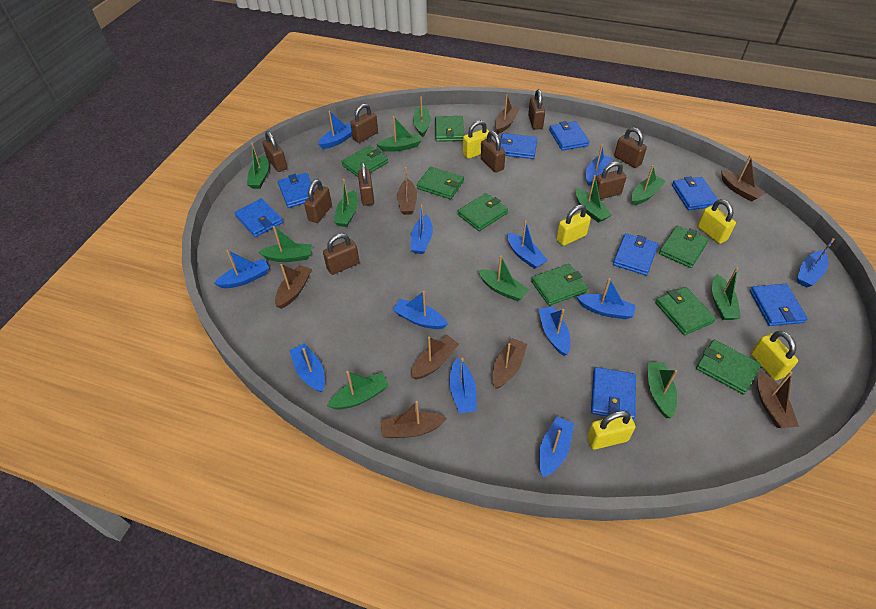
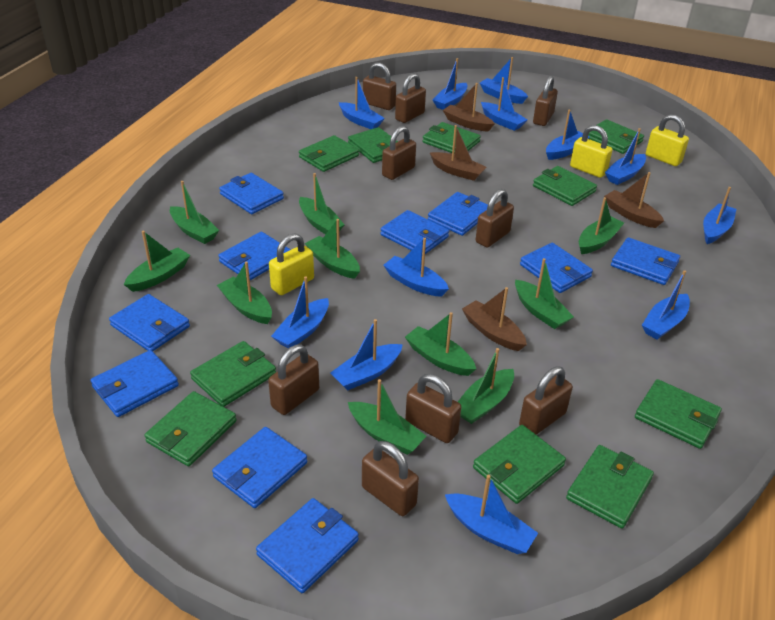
blue wallet: [234,198,283,237] [278,173,315,208] [500,133,538,159] [549,121,590,151] [591,367,636,420] [613,233,658,276] [672,176,718,210] [750,284,808,326] = 8 -> [90,350,179,417] [109,294,190,351] [212,427,307,508] [218,231,290,280] [219,173,284,214] [256,498,359,593] [380,210,449,254] [428,192,488,236] [520,243,593,293] [611,237,680,285] = 10
brown boat: [275,264,311,309] [380,401,447,438] [397,167,417,215] [411,335,459,379] [492,338,527,389] [495,94,520,134] [721,155,766,202] [758,371,799,428] = 8 -> [430,125,487,181] [443,83,495,131] [462,287,527,351] [604,172,664,228] = 4
green boat: [247,143,269,189] [259,226,312,262] [327,371,389,409] [334,179,358,227] [376,116,421,152] [413,96,431,137] [478,255,529,301] [575,175,612,223] [632,165,665,205] [647,362,677,418] [712,268,741,320] = 11 -> [124,231,190,292] [170,181,219,244] [217,261,272,324] [299,173,344,235] [305,219,360,279] [348,379,426,455] [405,312,476,376] [458,348,514,424] [515,258,574,329] [579,197,624,254] = 10
green wallet: [341,145,388,177] [417,167,464,199] [435,116,464,142] [458,193,508,231] [531,264,588,306] [655,287,716,335] [659,226,709,268] [696,340,761,394] = 8 -> [144,391,237,467] [190,341,276,407] [299,135,359,172] [348,127,398,163] [423,122,481,154] [473,425,566,504] [533,166,597,206] [566,445,654,529] [588,119,644,154] [635,379,722,449] = 10
yellow padlock: [463,120,489,159] [556,205,591,246] [587,411,635,450] [697,199,736,244] [751,331,798,380] = 5 -> [269,233,314,295] [570,125,612,178] [646,114,689,166] = 3

